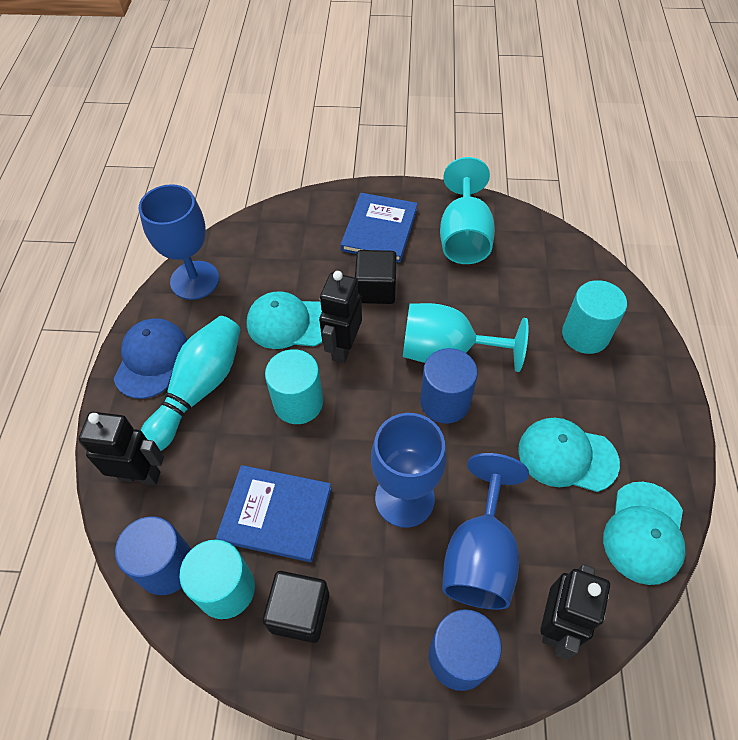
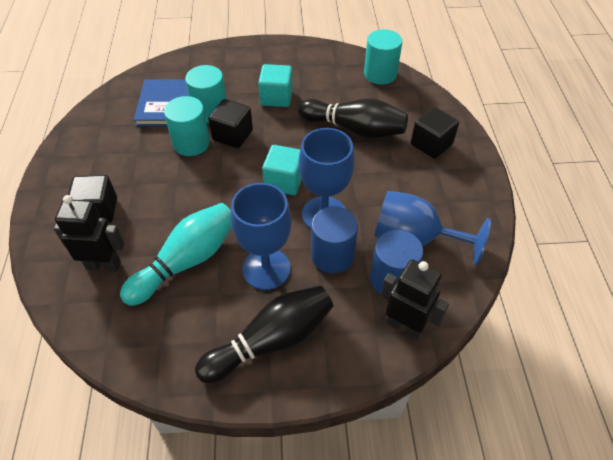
black bowling pin: none = 0 -> [195,286,333,383] [298,99,408,139] = 2
black cube: [263,571,329,643] [355,250,397,304] = 2 -> [68,175,117,223] [208,99,253,148] [411,107,459,159] = 3
black robot: [79,412,164,485] [319,271,362,363] [540,564,610,660] = 3 -> [54,195,125,272] [381,260,449,340] = 2
blue book: [216,465,332,562] [340,193,418,263] = 2 -> [134,80,189,126] = 1
blue cap: [114,318,187,399] = 1 -> none = 0
blue cylinder: [115,516,191,595] [420,348,478,424] [429,609,502,691] = 3 -> [311,206,358,273] [370,230,423,294] = 2
turquoise cap: [247,291,322,349] [518,418,620,492] [603,482,686,585] = 3 -> none = 0
turquoise cube: none = 0 -> [258,64,293,107] [262,145,302,195] = 2
turquoise goblet: [403,303,529,372] [440,157,495,264] = 2 -> none = 0

